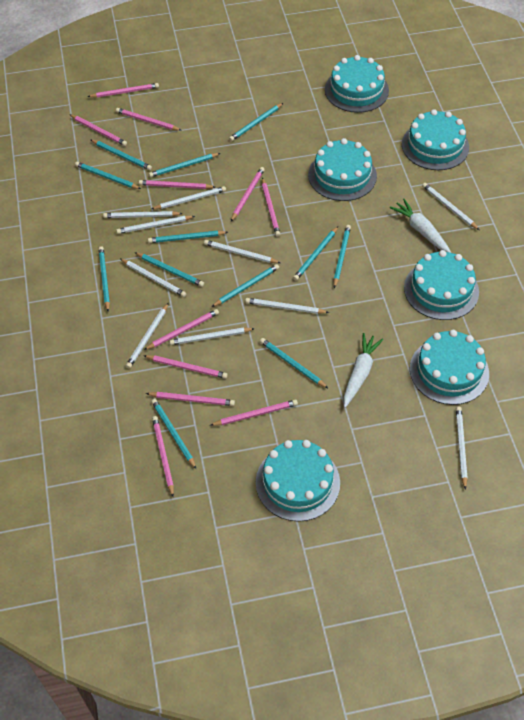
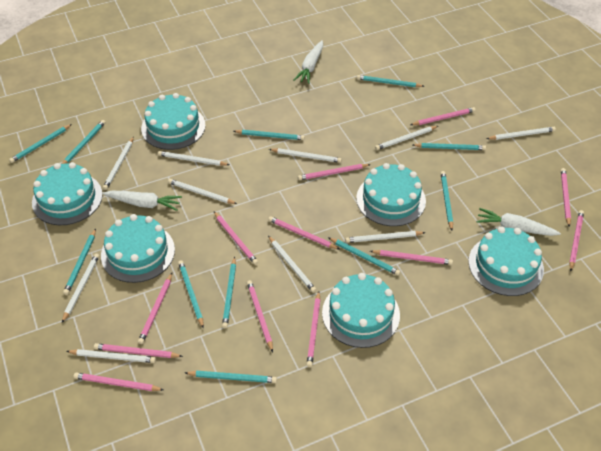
pink pencil: [69,114,127,146] [87,83,159,98] [116,108,181,131] [139,180,215,189] [144,309,219,350] [144,355,228,379] [146,392,235,406] [152,416,174,497] [211,399,298,426] [231,167,265,221] [262,178,280,237] = 11 -> [73,373,164,391] [94,343,183,358] [138,273,172,344] [214,212,258,265] [247,280,273,352] [268,216,339,249] [298,164,371,180] [306,291,320,367] [370,250,453,265] [411,107,475,125] [561,168,571,227] [569,210,584,272] = 12
turquoise pencil: [75,162,141,189] [91,140,152,170] [98,246,110,311] [134,252,204,287] [148,231,228,243] [149,153,221,177] [151,399,196,469] [211,264,279,307] [229,103,283,141] [260,338,328,388] [293,227,338,281] [334,225,351,288] = 12 -> [9,124,72,163] [62,120,106,164] [63,229,96,295] [178,260,204,329] [185,371,277,383] [222,257,236,328] [234,130,305,140] [328,237,401,276] [357,75,425,87] [413,143,486,150] [441,171,453,231] = 11
white carrot: [344,333,383,408] [390,199,452,253] = 2 -> [102,191,182,211] [294,40,323,84] [477,208,561,236] = 3

